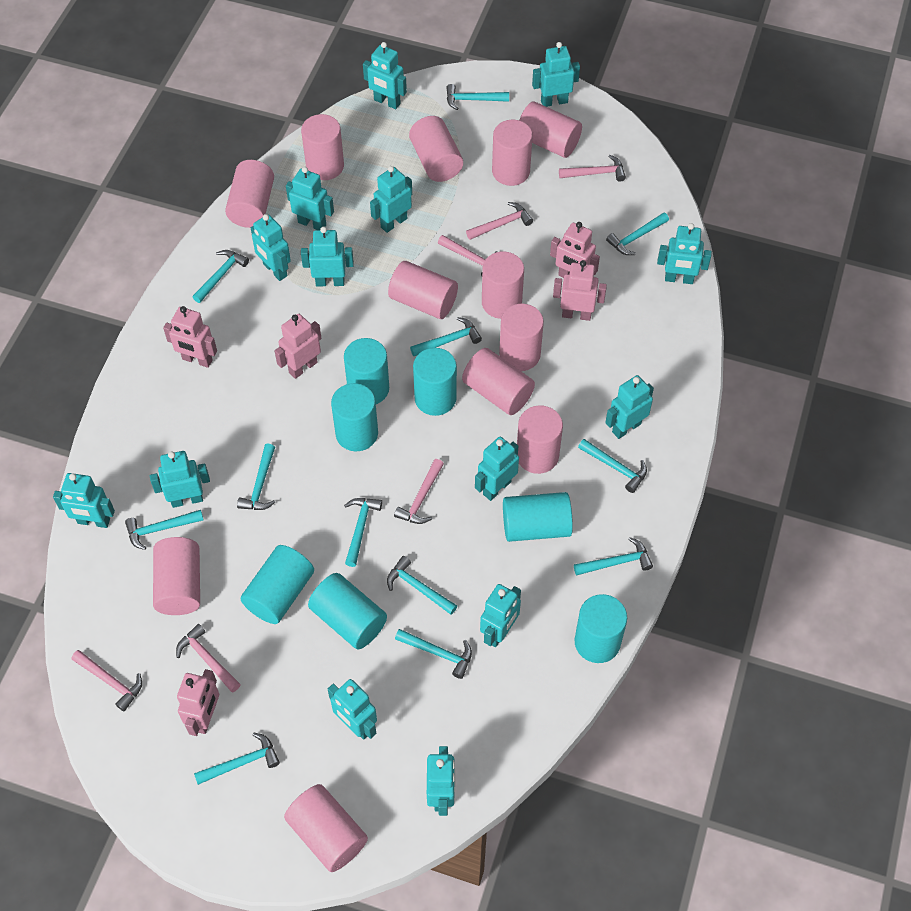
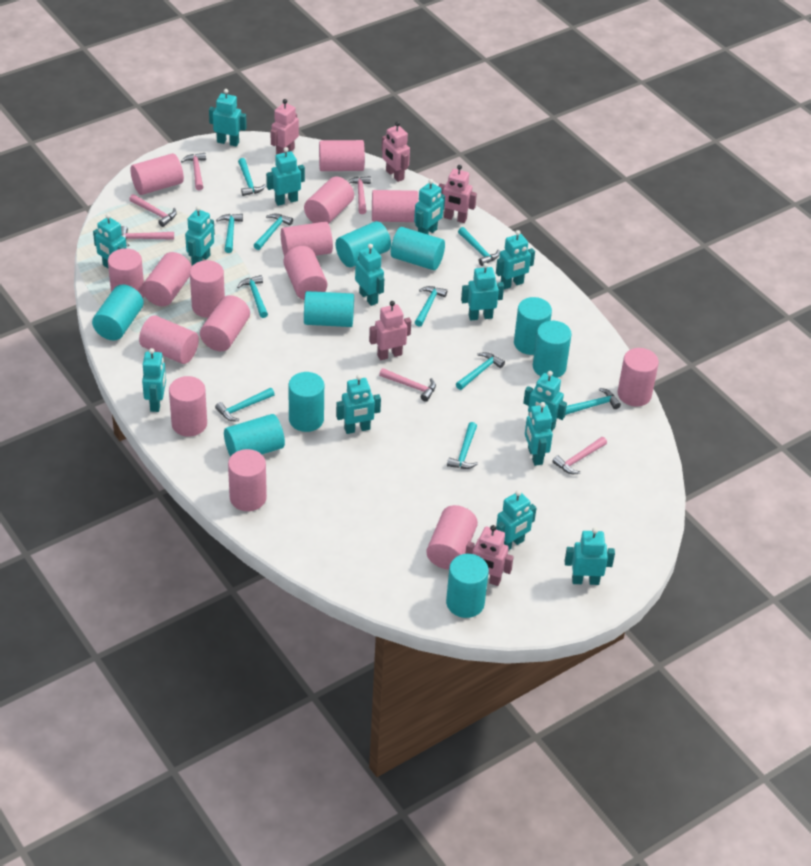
pink cylinder: [153,537,200,615] [225,160,274,228] [284,784,368,872] [301,114,344,180] [388,261,458,319] [409,116,463,182] [462,348,535,415] [482,251,524,319] [492,120,533,186] [499,304,544,371] [517,405,563,474] [519,101,582,158] = 12 -> [108,248,144,298] [131,153,184,195] [139,315,199,364] [142,252,192,306] [169,376,207,437] [190,260,225,318] [200,295,250,351] [228,449,267,511] [281,222,333,257] [283,246,327,300] [304,177,354,224] [319,140,365,171] [372,190,419,222] [426,505,478,570] [618,348,659,407] = 15
turquoise cylinder: [241,545,314,624] [308,573,387,649] [331,383,378,451] [344,338,389,404] [413,348,457,416] [503,492,573,542] [574,594,627,663] = 7 -> [92,284,144,341] [224,414,285,457] [288,372,324,432] [304,291,354,327] [336,221,391,267] [391,227,445,270] [446,554,489,618] [514,297,552,355] [533,321,572,378] = 9
turquoise hammer: [125,510,203,550] [193,250,249,303] [194,733,280,785] [237,444,275,510] [344,498,382,567] [387,556,457,615] [395,629,472,679] [410,317,482,356] [446,84,509,110] [574,537,653,576] [578,439,647,493] [606,212,669,255] = 12 -> [215,388,275,421] [216,214,243,253] [237,275,268,318] [238,158,266,196] [254,214,293,250] [415,286,447,327] [447,422,478,469] [456,352,505,390] [458,227,499,266] [565,388,621,415] = 10

